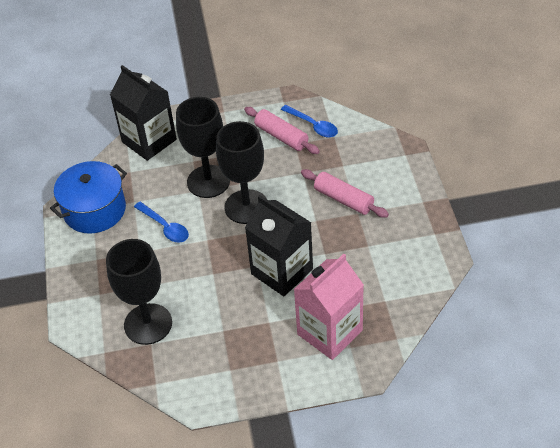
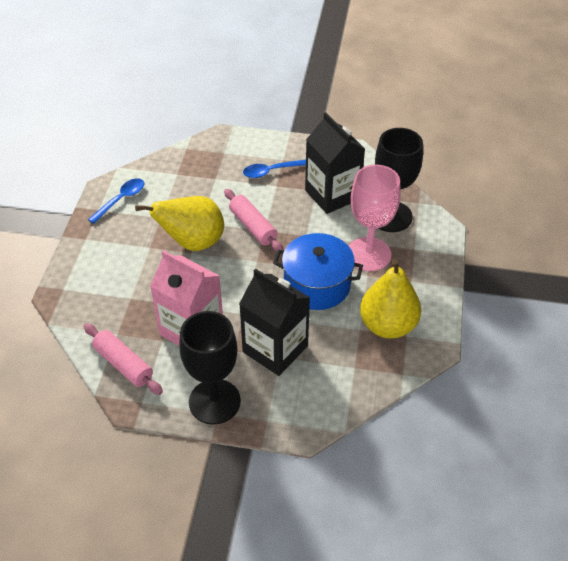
black goblet: [106,239,172,345] [176,97,230,198] [216,121,267,224] = 3 -> [179,311,241,424] [375,128,423,232] = 2
pink goblet: none = 0 -> [349,165,401,271] = 1
yellow pear: none = 0 -> [135,196,224,251] [360,259,421,339] = 2

